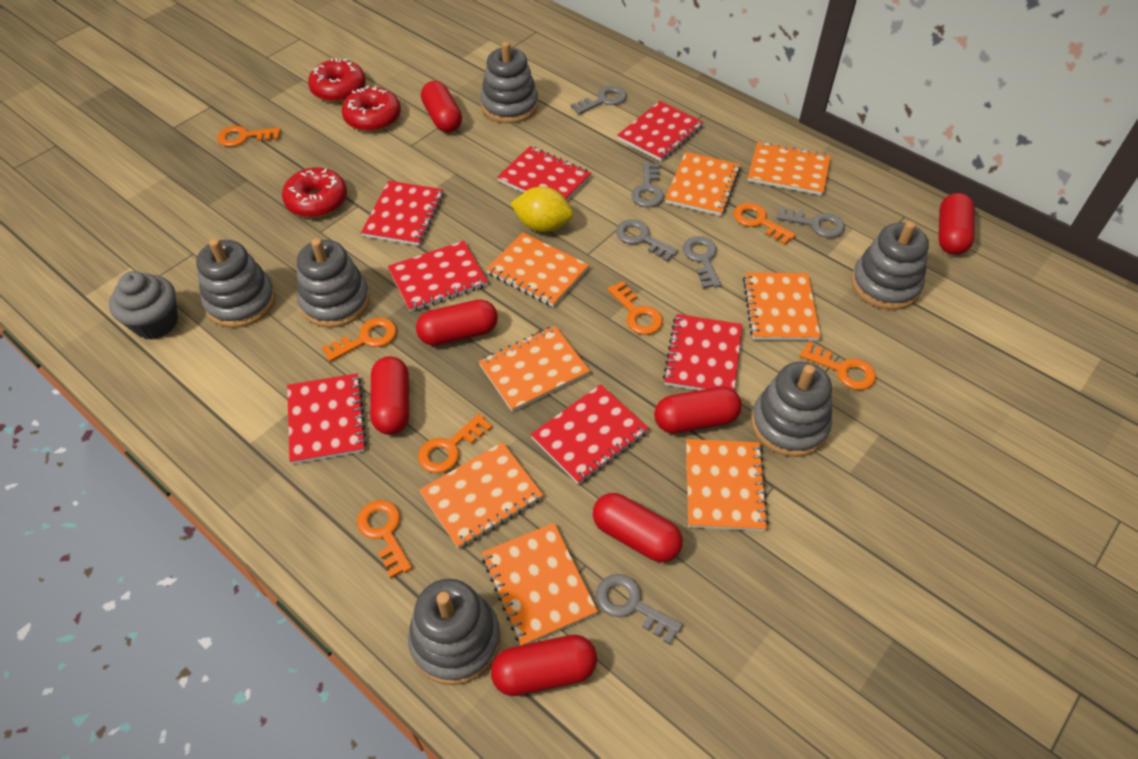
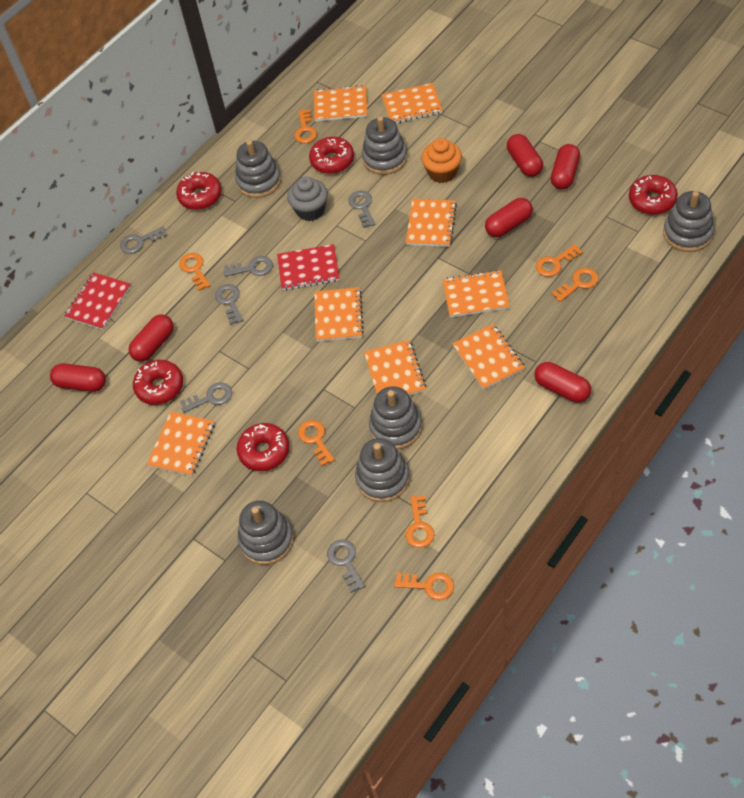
orange cupcake: none = 0 -> [421,138,462,183] = 1
red capsule: [370,356,409,435] [416,300,498,346] [421,81,462,133] [491,635,597,696] [593,493,683,562] [654,387,742,434] [938,193,974,255] = 7 -> [50,363,106,392] [128,314,174,362] [485,198,533,237] [507,134,543,177] [534,362,591,403] [551,144,580,190] = 6
red donut: [282,167,347,218] [308,58,366,102] [342,85,401,132] = 3 -> [133,360,183,405] [176,172,222,210] [237,423,290,471] [309,137,354,174] [629,175,678,215] = 5
red notebook: [287,373,367,464] [361,181,444,246] [388,241,488,312] [497,146,591,201] [530,384,649,485] [617,101,704,162] [663,314,742,391] = 7 -> [64,272,131,330] [277,244,340,290] = 2
yellow lemon: [511,187,573,232] = 1 -> none = 0

